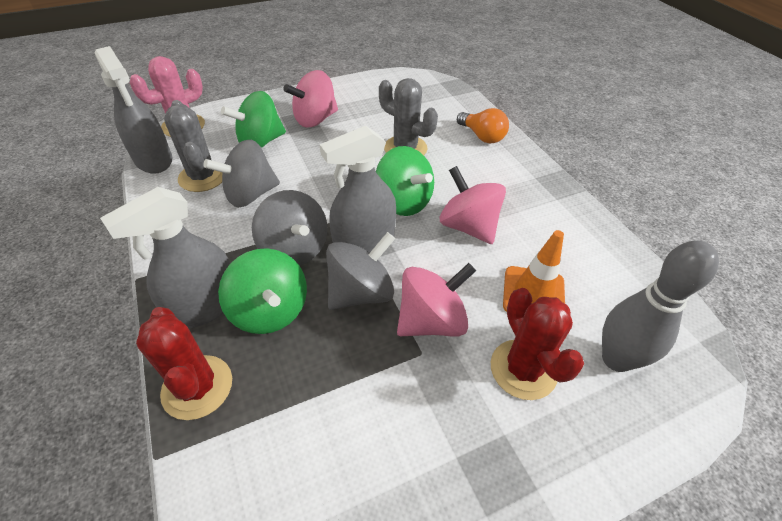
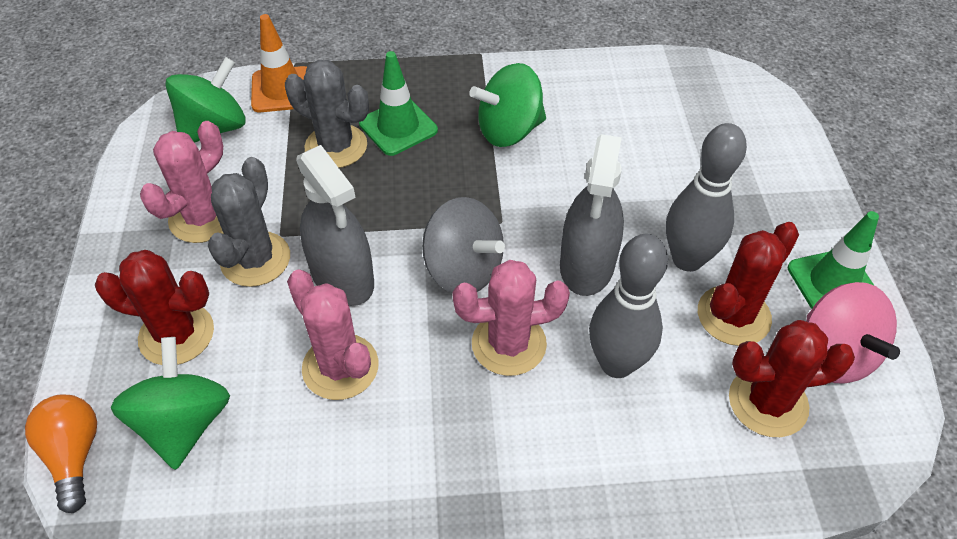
green traffic cone: none = 0 -> [359,51,438,156] [788,211,879,309] = 2
grey bowling pin: [602,240,719,372] = 1 -> [589,234,668,378] [666,123,747,272] = 2
grey spinning top: [203,140,280,207] [252,190,328,266] [326,232,395,310] = 3 -> [422,197,505,293] = 1
grey spray bottle: [95,46,172,174] [100,187,230,328] [319,126,396,253] = 3 -> [296,145,374,306] [560,134,624,296] = 2
pink cactus: [130,56,205,137] = 1 -> [140,121,224,243] [287,269,379,400] [452,260,570,376] = 3
pink spinning top: [284,70,338,128] [397,263,476,337] [440,166,506,244] = 3 -> [806,282,900,383] = 1
red cactus: [136,307,232,420] [490,288,584,400] = 2 -> [95,250,214,365] [698,222,799,346] [729,320,855,437] = 3

